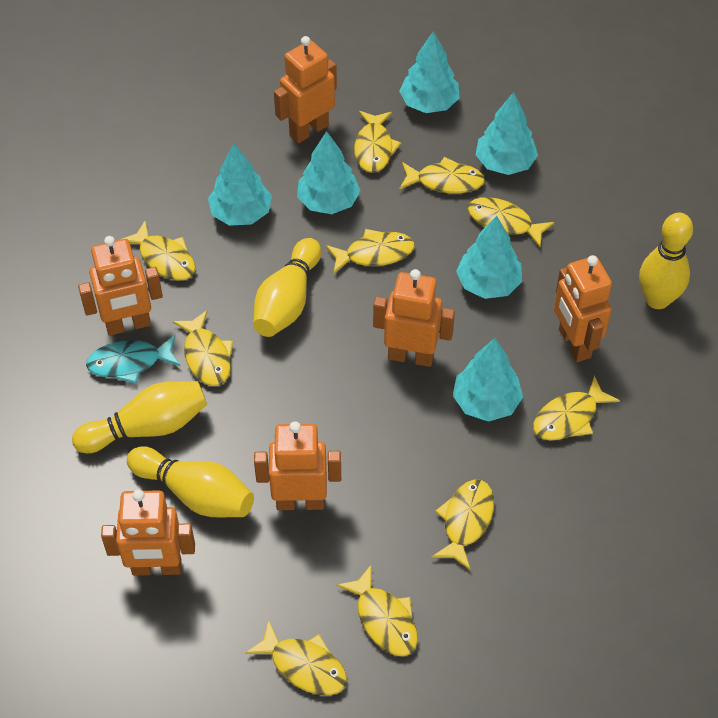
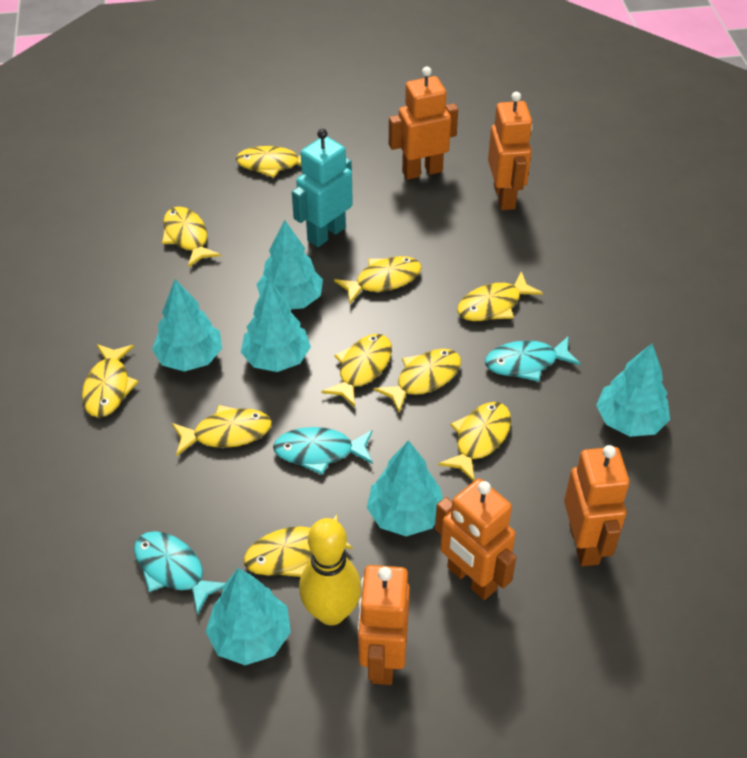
orange robot: [78,236,163,336] [101,489,195,576] [254,421,341,510] [274,36,337,143] [373,269,455,367] [554,255,612,362] = 6 -> [358,565,410,685] [389,66,458,180] [435,479,517,600] [488,92,533,210] [564,445,630,566] = 5
turquoise fish: [86,335,180,384] = 1 -> [134,531,225,615] [273,427,373,475] [485,336,581,382] = 3
turquoise robot: none = 0 -> [292,129,353,247] = 1
yellow bowling pin: [72,381,207,453] [127,447,254,518] [253,238,321,337] [639,213,693,309] = 4 -> [299,518,361,625] = 1

